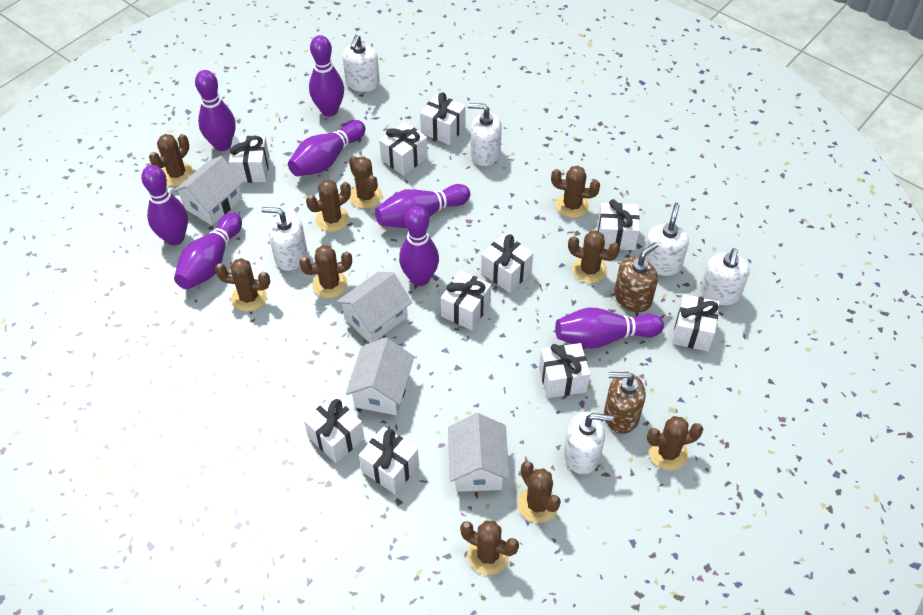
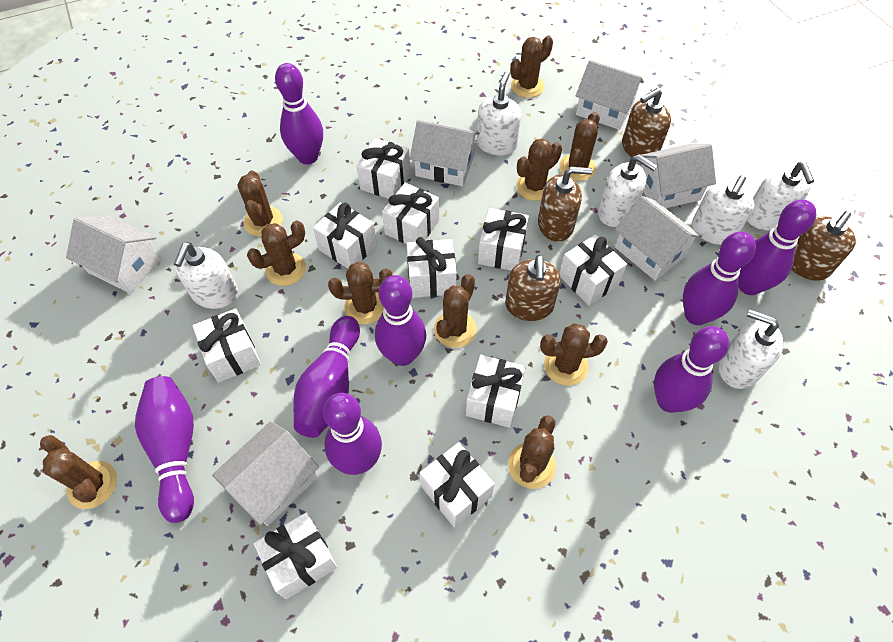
brown soap dispenser: [604,372,646,434] [614,242,658,312] = 2 -> [505,255,561,321] [538,166,592,242] [622,88,671,157] [791,211,856,281] = 4
white house: [173,156,244,225] [336,272,412,343] [346,337,414,415] [448,413,510,492] = 4 -> [66,215,161,293] [212,421,319,526] [410,120,480,186] [576,60,644,130] [615,196,702,281] [641,144,716,208] = 6

